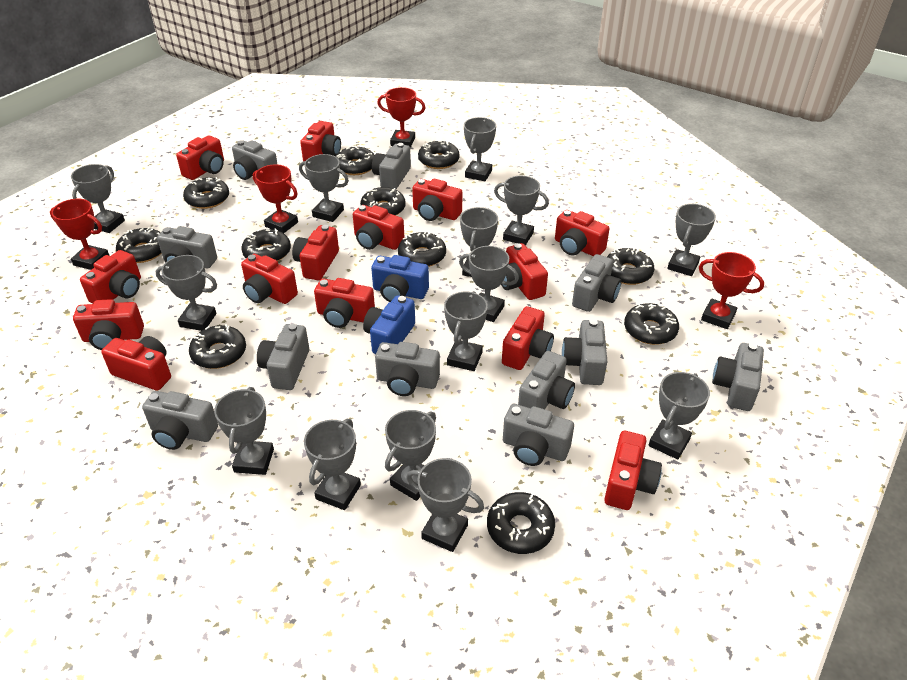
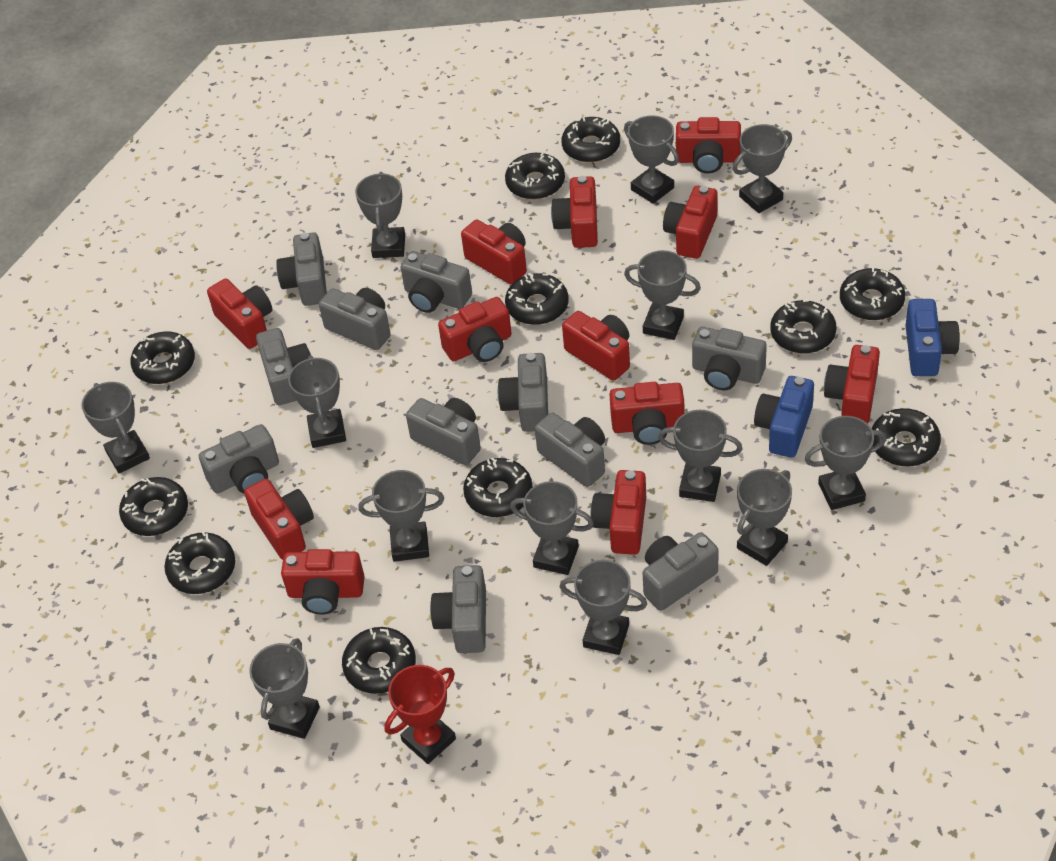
grey trophy: [71,164,125,233] [155,255,217,331] [214,387,274,475] [299,154,349,222] [304,419,361,510] [385,410,436,501] [406,458,484,552] [444,291,488,371] [459,246,519,322] [460,207,498,277] [464,117,496,181] [494,176,549,245] [649,372,710,460] [667,204,716,276] = 14 -> [81,382,150,473] [249,638,320,739] [288,356,346,448] [355,172,405,258] [358,470,444,562] [510,481,594,575] [560,560,647,655] [624,115,679,204] [624,250,701,340] [658,410,743,502] [733,124,792,213] [737,469,792,566] [805,416,887,510] = 13
red camera: [73,299,144,350] [80,250,141,304] [101,336,171,391] [176,135,224,180] [241,254,298,304] [292,225,339,280] [300,121,341,161] [314,278,375,328] [353,205,405,250] [412,179,462,221] [501,243,548,300] [502,306,554,370] [555,210,610,256] [604,431,662,510] = 14 -> [207,279,272,349] [244,479,314,560] [281,549,365,615] [438,297,512,362] [461,220,527,284] [551,176,598,248] [562,311,630,381] [591,470,646,555] [609,382,685,445] [663,186,718,259] [676,117,741,174] [824,345,880,424] = 12
red trophy: [50,199,109,270] [253,164,298,233] [377,87,425,148] [699,252,764,329] = 4 -> [385,665,456,764] = 1

